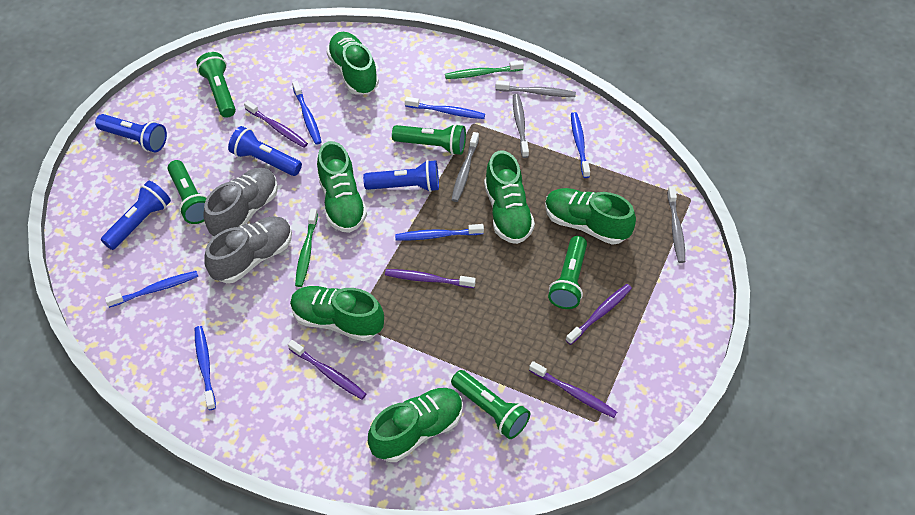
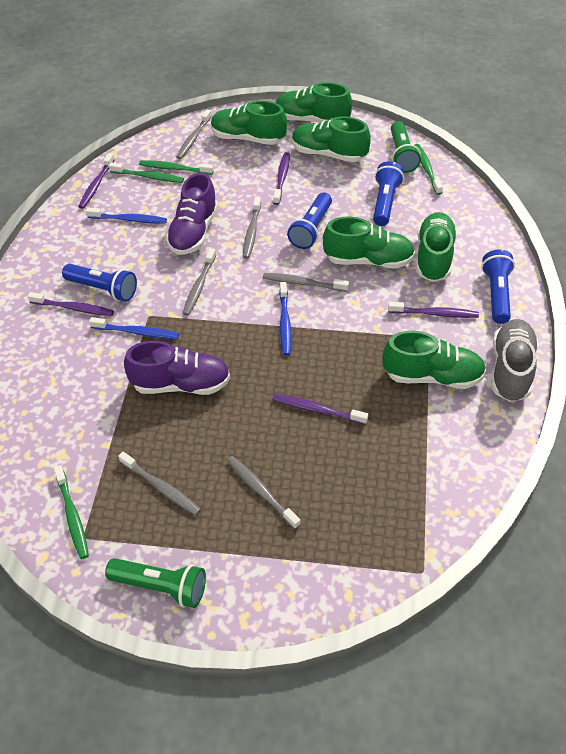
blue toothbrush: [105,271,198,308] [195,326,216,410] [292,81,321,145] [395,224,484,240] [405,97,485,119] [571,112,590,178] = 6 -> [86,208,167,223] [89,317,179,339] [279,282,291,356] = 3
green flashlight: [168,160,208,224] [196,52,236,118] [392,124,466,155] [451,370,530,439] [548,236,587,309] = 5 -> [105,558,206,608] [391,121,421,173] = 2
green toothbrush: [295,208,318,287] [445,60,524,79] = 2 -> [54,465,89,559] [109,162,184,183] [139,160,214,175] [415,144,443,195] = 4
grey shoe: [203,168,278,237] [204,216,292,283] = 2 -> [491,319,538,402] = 1
grey toothbrush: [452,132,479,202] [495,80,576,97] [513,94,529,158] [667,186,685,263] = 4 -> [118,452,201,515] [176,109,212,159] [182,248,216,316] [227,456,301,529] [243,196,261,259] [263,273,349,292] = 6
purple shoe: none = 0 -> [124,341,230,395] [166,173,218,255] = 2

